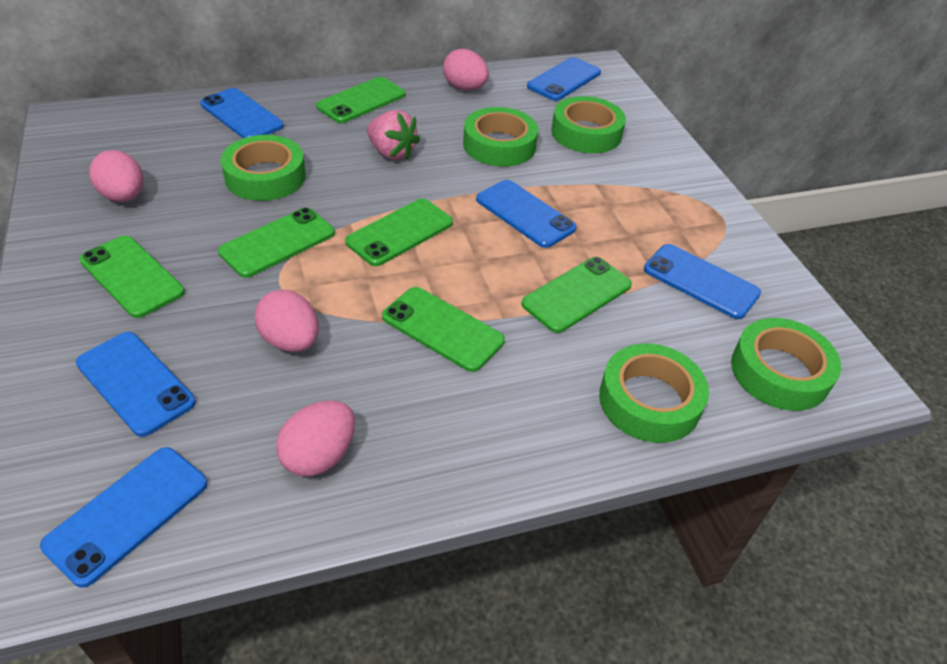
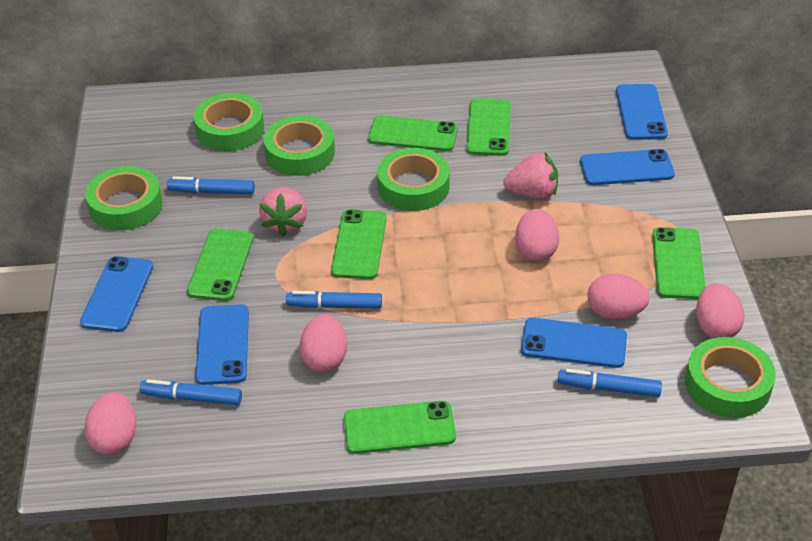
blue marker: none = 0 -> [140,379,242,405] [167,176,255,195] [286,291,382,309] [558,369,662,397] = 4
blue phone: [40,447,207,588] [76,332,196,437] [200,88,284,138] [476,180,576,248] [527,57,601,101] [644,244,761,319] = 6 -> [80,256,153,332] [195,304,249,385] [521,318,627,368] [580,149,675,185] [616,84,668,140] = 5
pink egg: [89,150,144,202] [255,290,319,352] [276,400,355,477] [443,49,489,90] = 4 -> [84,392,136,455] [300,314,347,372] [515,209,559,261] [587,274,650,320] [696,283,745,338] = 5
pink strawberry: [367,110,420,160] = 1 -> [259,187,307,237] [503,153,558,199] = 2

